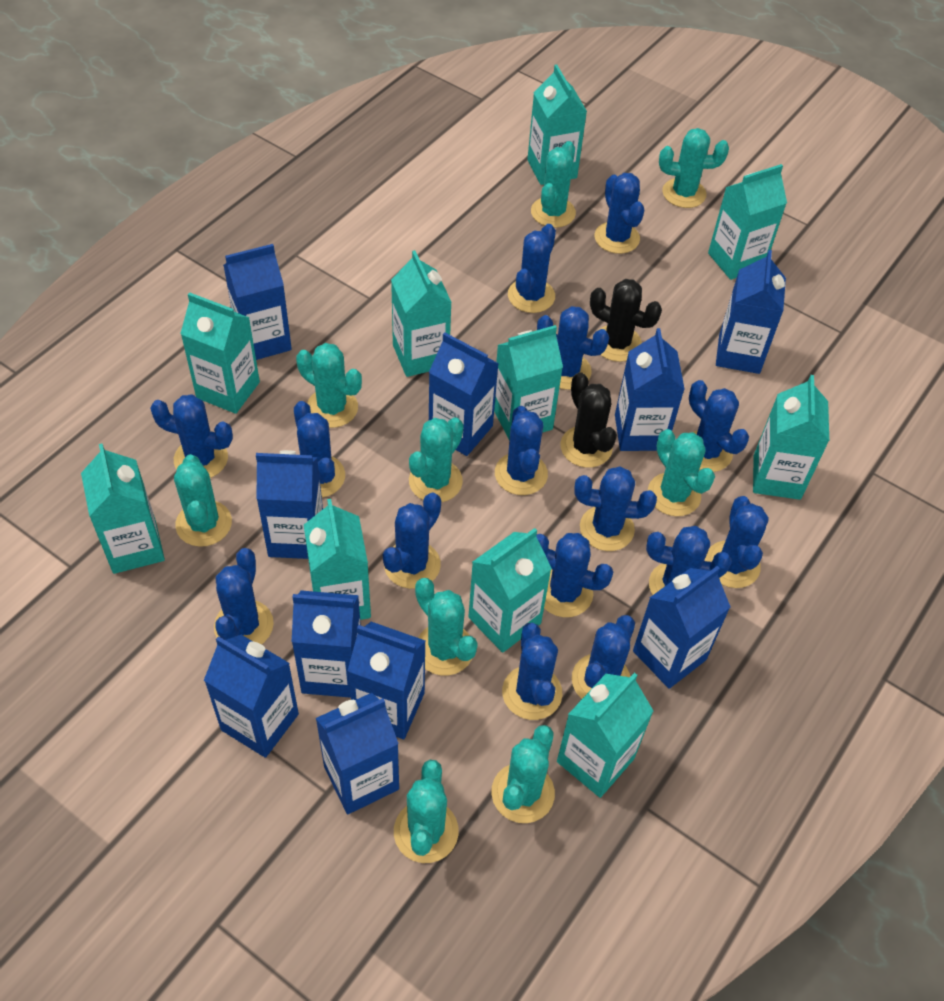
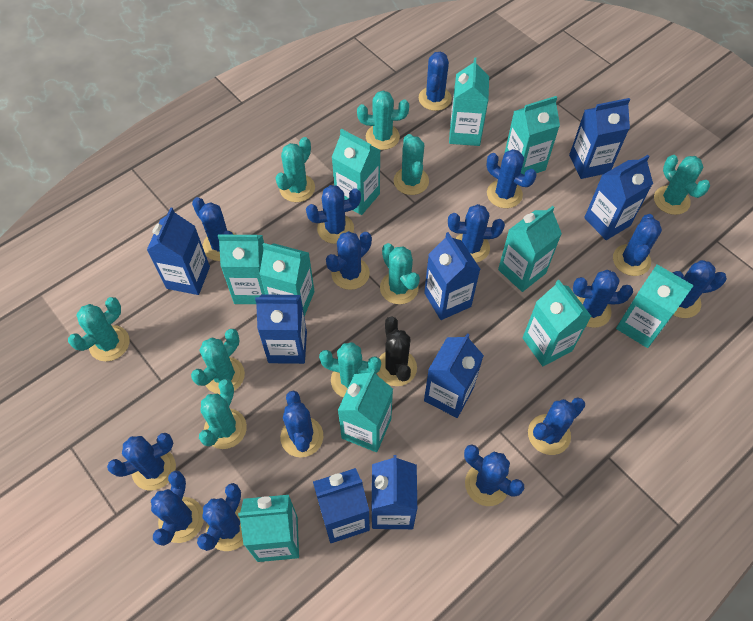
black cactus: [560,372,617,468] [590,279,662,362] = 2 -> [377,316,417,386] = 1
blue carton: [204,635,299,758] [223,244,292,360] [256,450,323,559] [292,590,361,698] [316,693,399,814] [348,622,426,739] [429,333,499,456] [615,328,685,451] [633,566,730,689] [716,250,786,374] = 10 -> [147,207,210,295] [255,294,307,364] [313,468,370,543] [371,455,417,529] [424,232,480,320] [424,333,484,418] [569,98,630,179] [584,155,653,240] = 8

